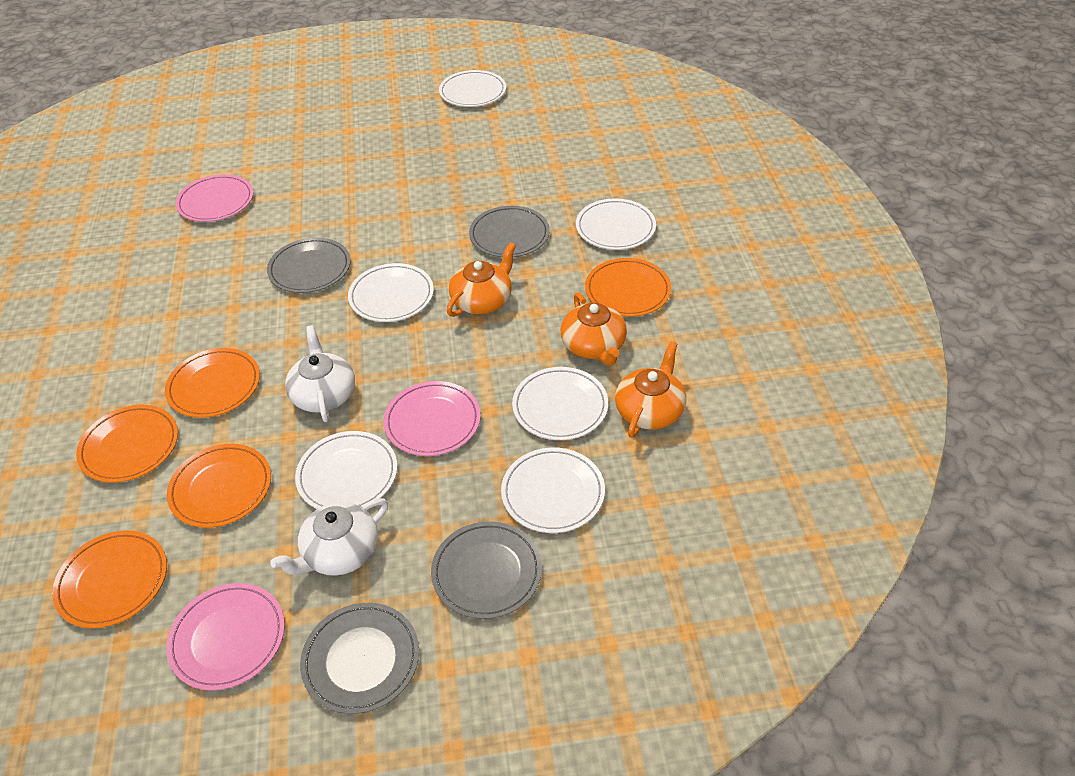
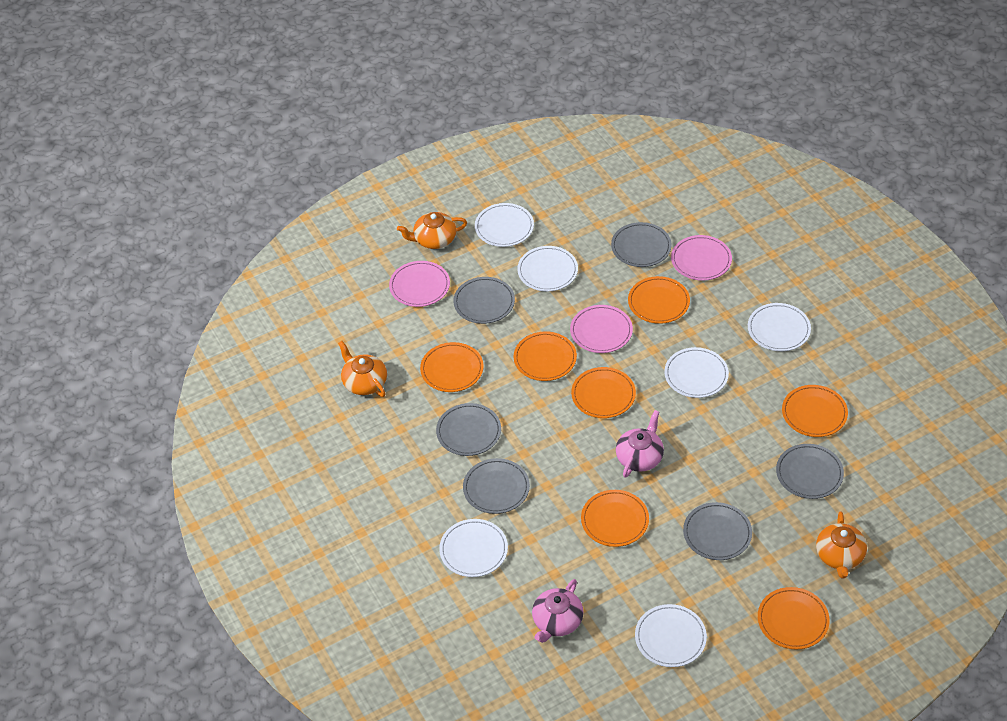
grey plate: [267,238,351,293] [300,603,419,714] [431,521,542,619] [469,206,550,257] = 4 -> [436,403,501,456] [453,277,515,324] [463,458,530,514] [611,222,672,267] [683,502,752,560] [776,444,844,499] = 6
orange plate: [52,530,167,628] [76,405,178,483] [165,348,260,418] [167,444,271,528] [585,258,671,317] = 5 -> [420,342,484,392] [514,331,577,381] [571,367,636,418] [581,490,649,547] [628,276,690,324] [758,587,829,649] [782,385,848,437] = 7
pink teapot: none = 0 -> [532,579,584,643] [616,410,664,478] = 2
white teapot: [270,498,388,576] [285,325,355,422] = 2 -> none = 0

